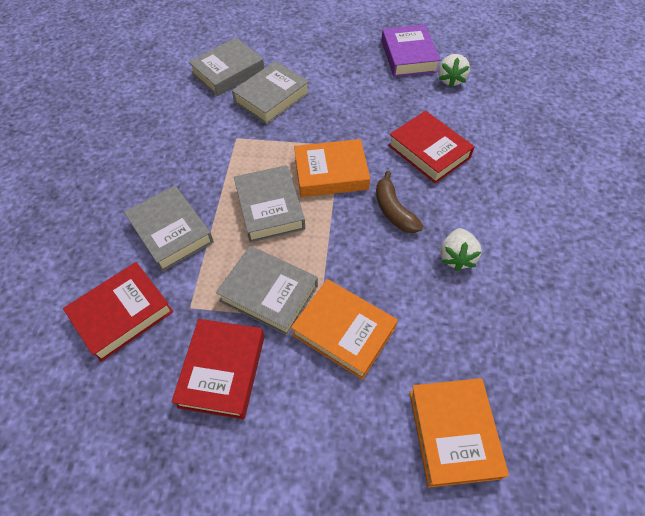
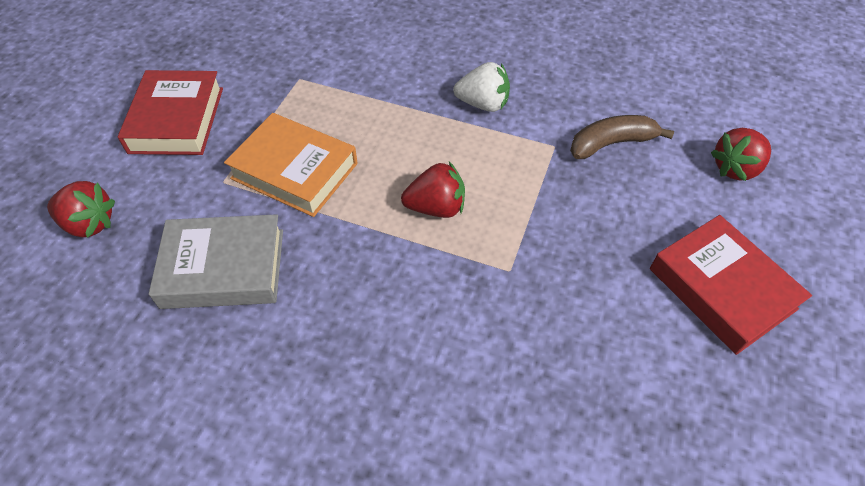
grey book: [124,185,214,272] [189,37,264,96] [216,246,318,336] [232,61,310,124] [234,165,305,243] = 5 -> [149,214,283,309] = 1
orange book: [291,279,398,380] [294,139,370,197] [410,378,509,488] = 3 -> [224,113,358,217] = 1
purple book: [381,25,440,77] = 1 -> none = 0
red book: [63,262,173,362] [171,319,264,419] [388,111,475,183] = 3 -> [118,70,223,155] [650,215,812,355] = 2
red strawberry: none = 0 -> [47,181,115,238] [401,162,465,218] [711,128,771,181] = 3
white strawberry: [438,54,470,88] [440,228,482,271] = 2 -> [453,62,510,112] = 1

